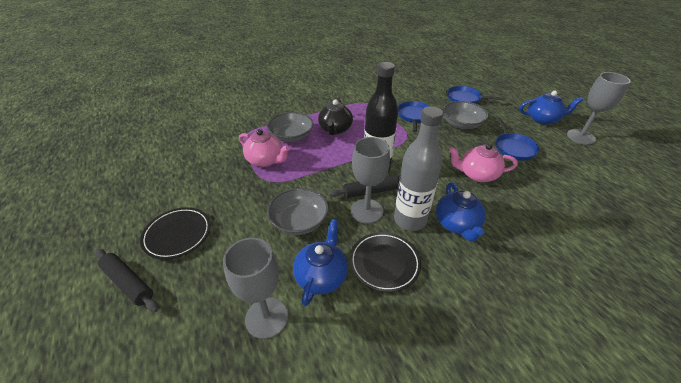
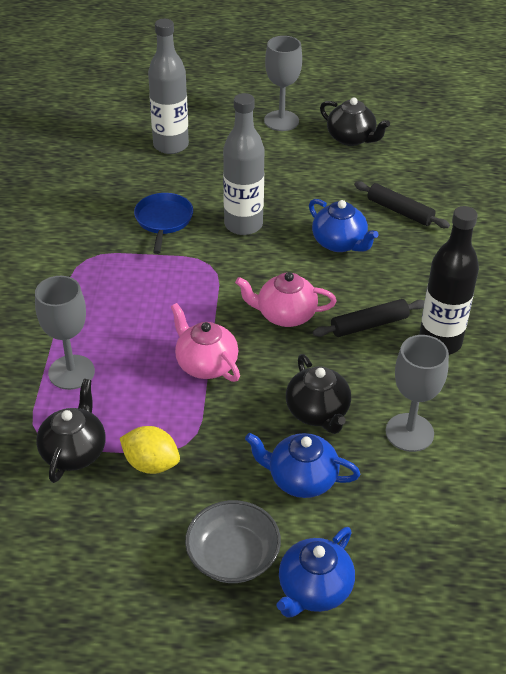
black plate: [140,207,211,259] [350,232,421,292] = 2 -> none = 0
black teapot: [318,99,353,135] = 1 -> [36,379,106,483] [286,354,351,434] [320,97,390,146] = 3
blue pan: [398,101,429,132] [447,86,506,104] [496,117,539,161] = 3 -> [134,193,193,254] = 1
grey bottle: [394,106,443,231] = 1 -> [148,19,189,154] [223,93,265,235] = 2
grey bowl: [267,112,314,142] [267,188,328,235] [443,101,488,129] = 3 -> [185,500,281,583] = 1
yellow lemon: none = 0 -> [120,426,180,474] = 1

